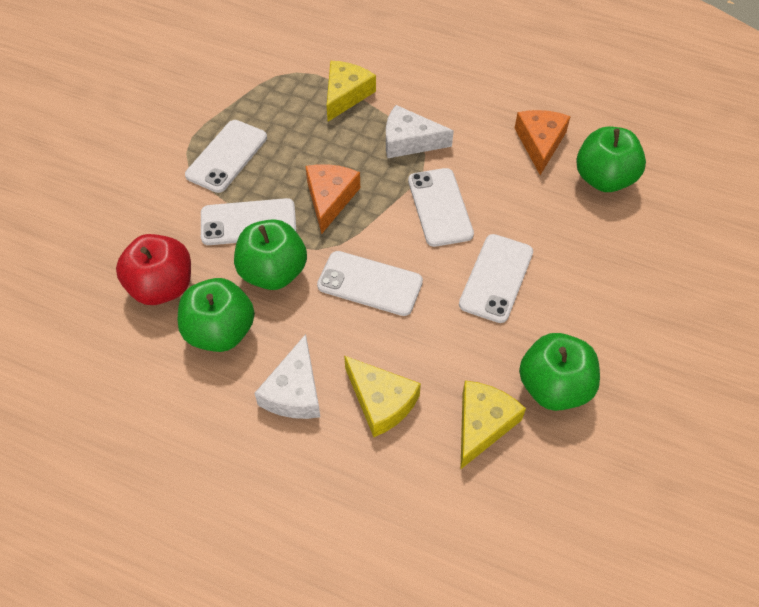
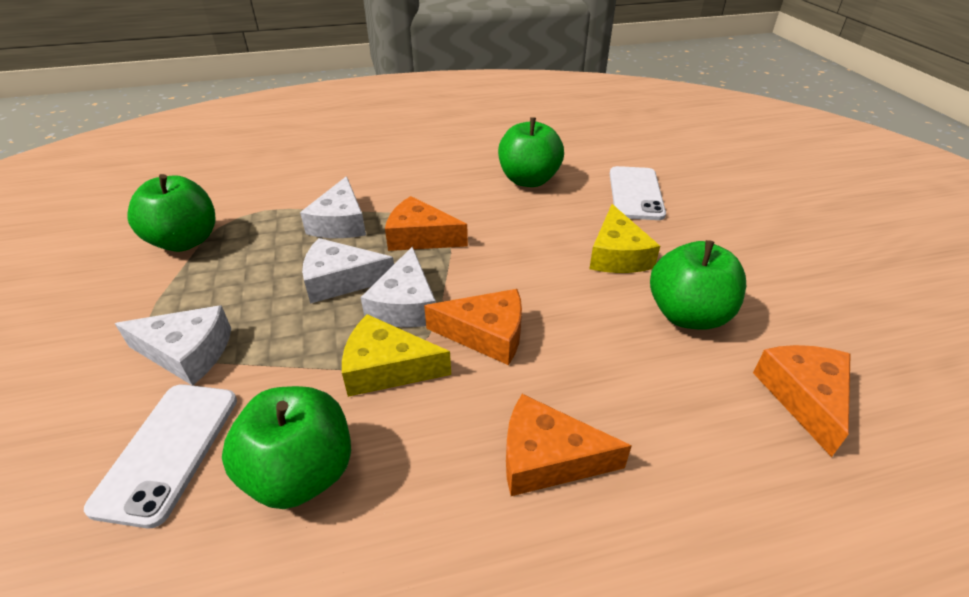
orange cheese: [306,164,360,234] [515,110,571,175] = 2 -> [385,196,468,251] [424,289,522,365] [506,394,632,496] [753,345,851,457] = 4
red apple: [116,234,191,305] = 1 -> none = 0
white cheese: [255,334,320,419] [386,105,454,158] = 2 -> [115,305,231,385] [300,176,366,238] [302,238,394,304] [361,247,436,327] = 4
white phone: [185,120,267,193] [201,198,297,245] [317,251,423,316] [408,168,474,247] [459,234,533,323] = 5 -> [84,384,237,528] [610,166,666,220] = 2
yellow cheese: [327,61,376,122] [344,356,421,437] [460,381,526,470] = 3 -> [342,314,451,397] [589,204,660,273] = 2

